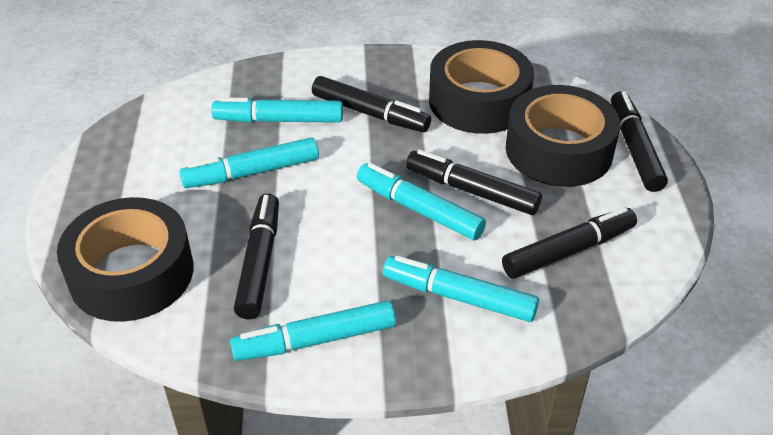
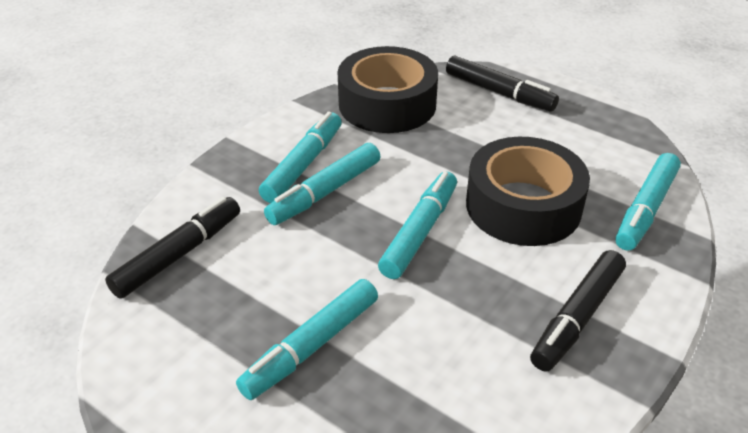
black marker: [234,193,279,319] [312,76,431,132] [406,149,542,215] [502,207,637,279] [611,91,668,192] = 5 -> [105,197,240,299] [446,56,559,112] [530,250,626,372] = 3
black tape: [57,197,193,322] [429,40,534,134] [505,85,621,187] = 3 -> [338,46,438,133] [466,137,590,246] = 2

